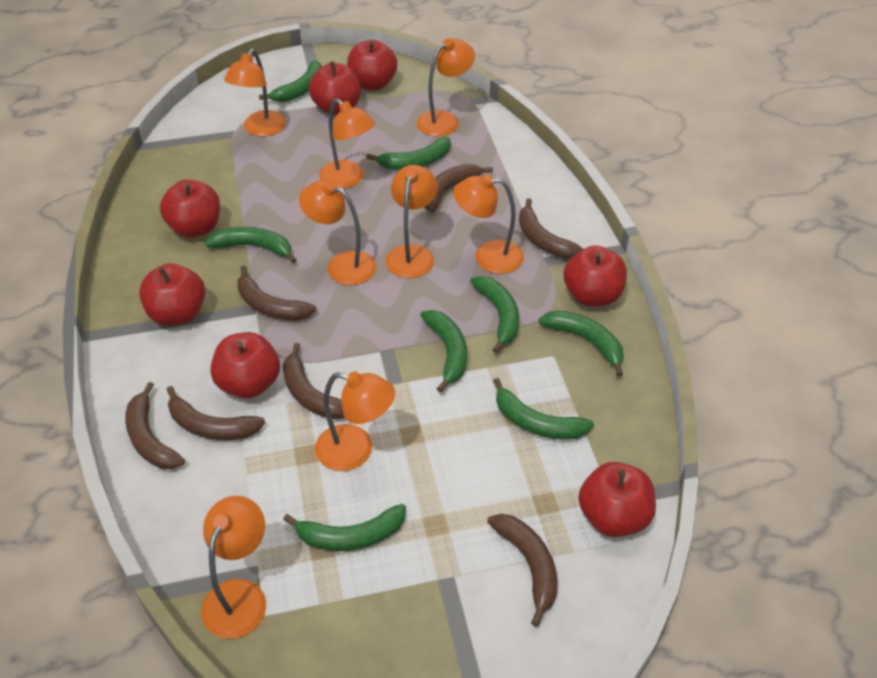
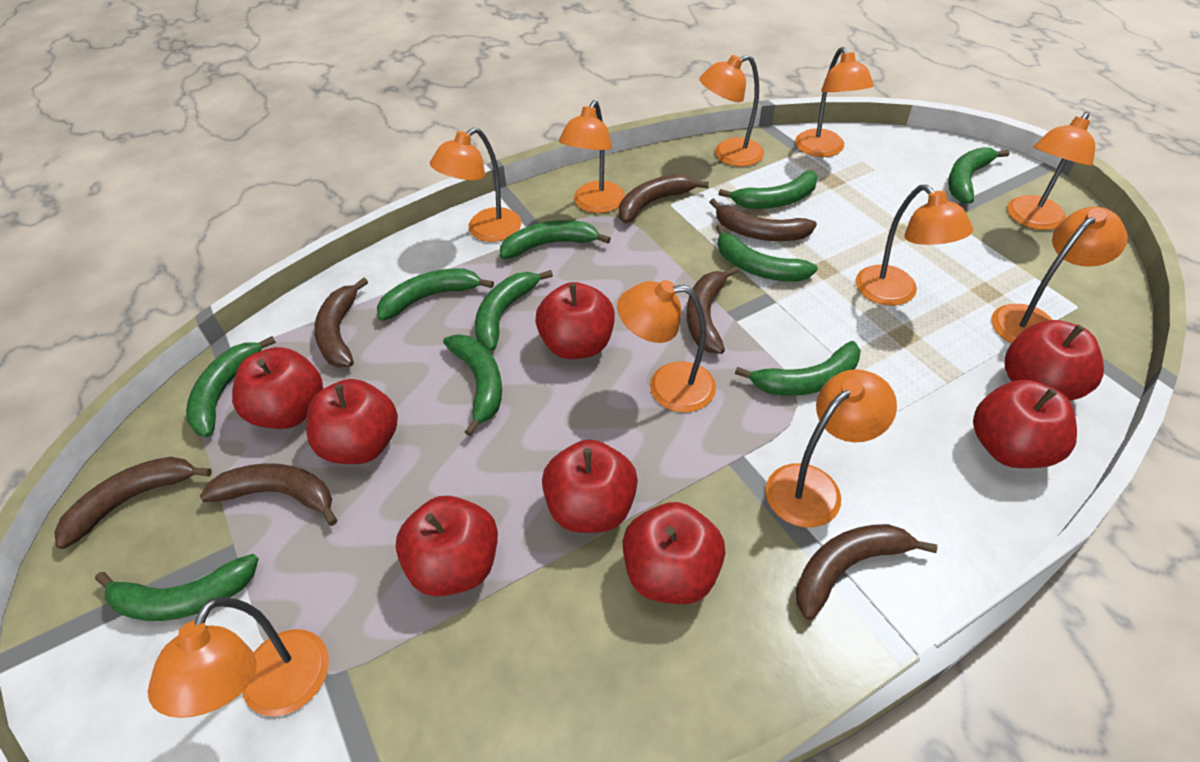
green banana: [205,227,296,263] [259,60,322,102] [283,504,406,551] [366,137,451,170] [420,310,467,393] [470,276,519,354] [493,378,594,440] [539,310,624,377] = 8 -> [95,554,259,621] [186,336,276,437] [377,268,494,321] [443,334,502,436] [475,270,553,351] [500,220,611,259] [716,224,818,282] [718,171,818,209] [735,341,861,396] [948,147,1010,204] = 10
orange lamp: [201,496,266,639] [224,49,286,137] [299,180,376,285] [315,371,395,471] [319,98,375,189] [385,165,438,278] [417,39,475,137] [453,174,524,274] = 8 -> [148,597,329,718] [430,127,521,242] [559,100,625,213] [617,280,716,412] [699,55,764,166] [766,369,897,528] [795,47,874,157] [856,184,973,306] [992,207,1128,343] [1007,112,1095,230] = 10
red apple: [139,263,205,326] [160,180,220,238] [210,332,280,398] [309,61,361,115] [347,40,397,91] [563,245,627,307] [578,462,656,537] = 7 -> [232,347,323,429] [306,379,398,464] [396,496,498,596] [535,282,615,359] [542,439,638,533] [623,502,725,604] [973,380,1077,468] [1005,320,1104,401] = 8

